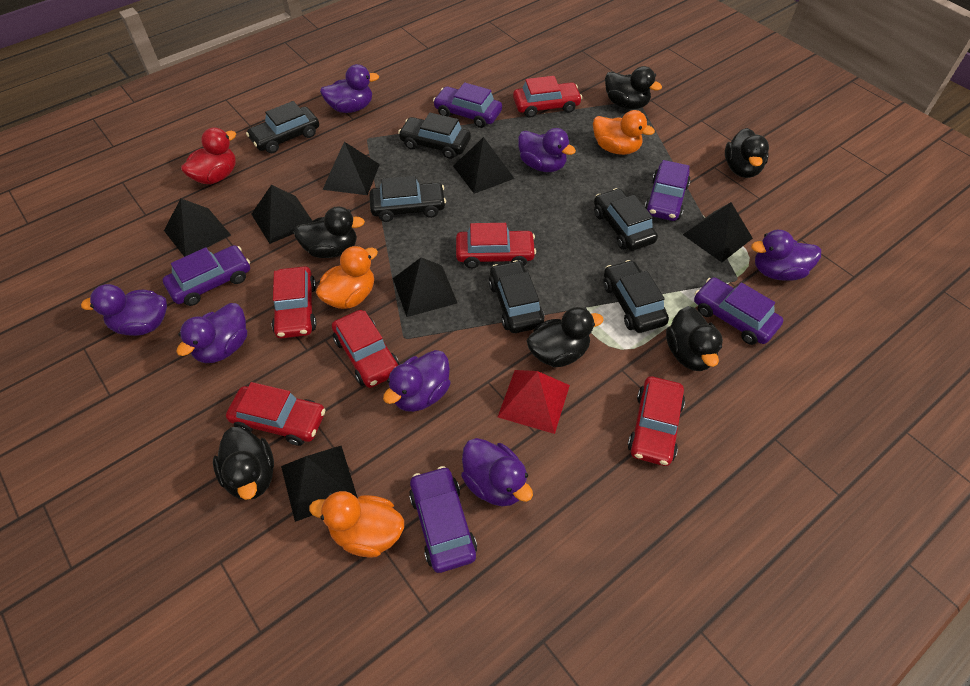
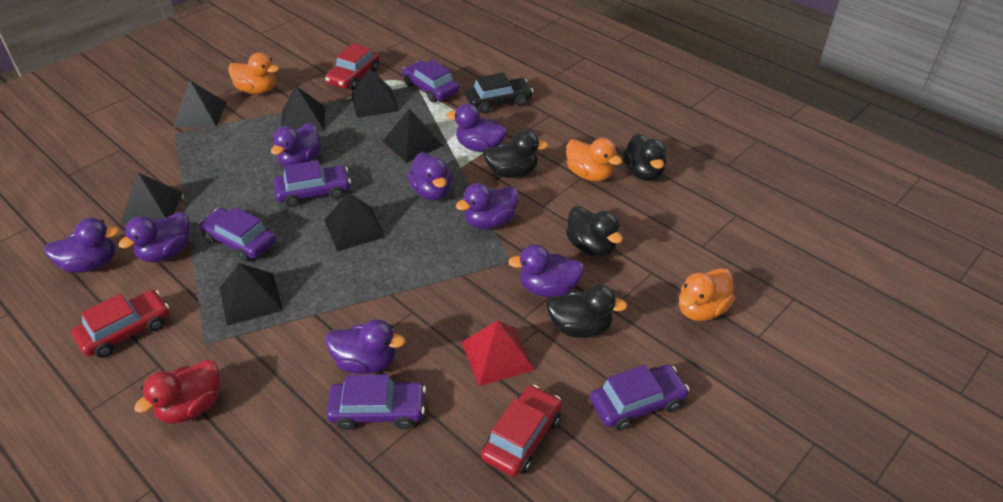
black car: [246,101,319,153] [369,176,446,222] [398,113,471,159] [489,260,544,333] [594,188,658,251] [603,260,669,333] = 6 -> [465,73,533,113] = 1
black duck: [213,427,274,500] [293,206,365,258] [527,307,604,367] [605,66,662,109] [666,306,723,371] [725,128,769,178] = 6 -> [483,130,549,178] [546,284,628,338] [566,206,623,257] [623,133,667,181] = 4
purple duck: [81,284,167,336] [176,303,247,363] [320,64,379,113] [383,350,451,412] [461,438,533,506] [518,128,576,172] [751,230,821,281] = 7 -> [44,218,120,273] [118,212,190,262] [271,123,322,166] [326,319,405,374] [407,152,452,201] [447,103,507,152] [456,183,519,229] [508,244,585,297] = 8
red car: [226,382,325,446] [272,266,317,338] [332,310,399,388] [456,223,536,268] [513,76,582,118] [628,376,685,466] = 6 -> [72,290,169,358] [325,44,380,90] [481,385,562,477] = 3

